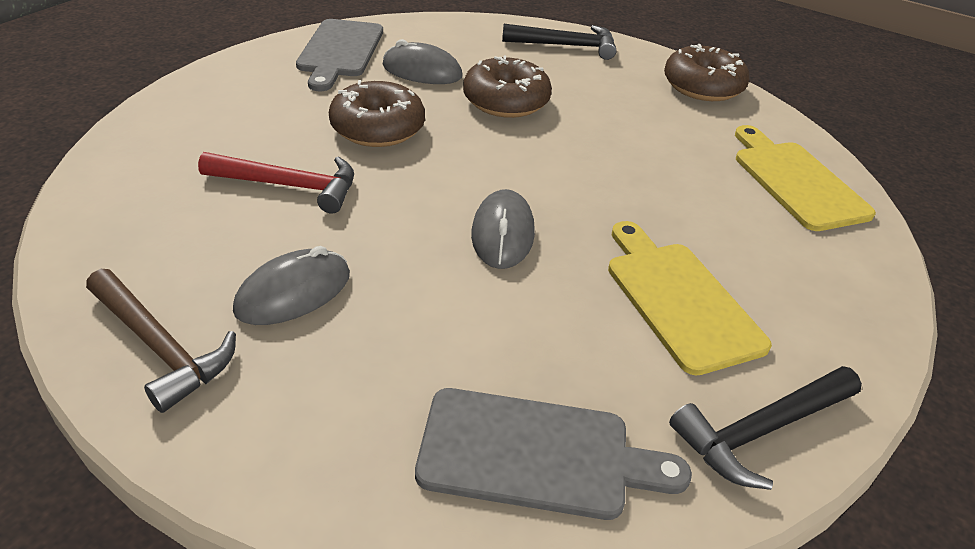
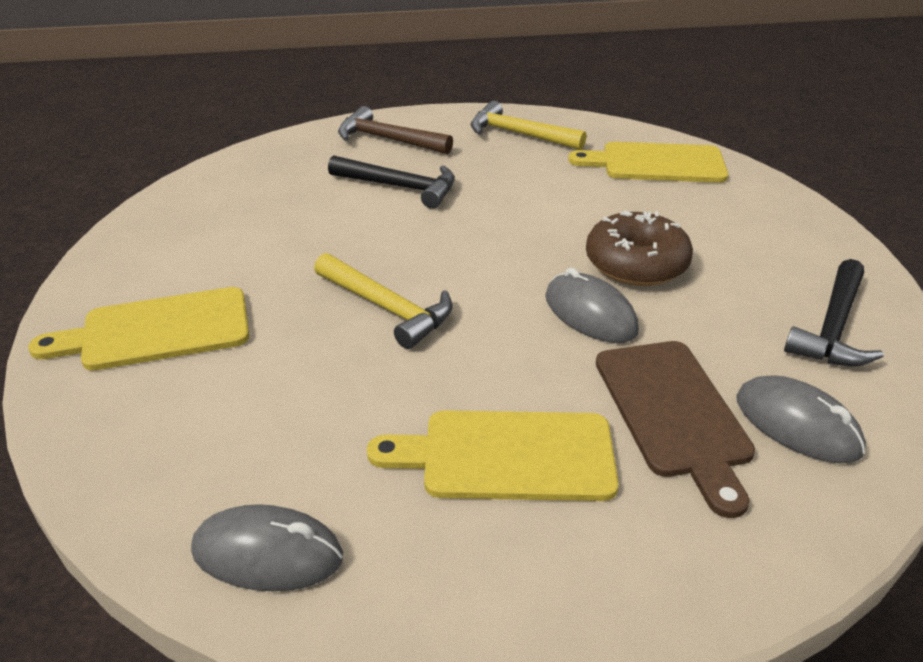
brown cutting board: none = 0 -> [596,341,755,518] = 1
brown donut: [329,80,425,147] [463,56,552,118] [664,44,750,101] = 3 -> [586,211,693,286] = 1
grey cutting board: [296,19,383,91] [415,388,692,520] = 2 -> none = 0
red hammer: [198,152,354,214] = 1 -> none = 0
yellow cutting board: [608,221,772,375] [735,125,876,231] = 2 -> [28,287,249,371] [367,410,619,501] [568,142,728,183] = 3
yellow hammer: none = 0 -> [314,253,453,349] [471,101,586,150] = 2

